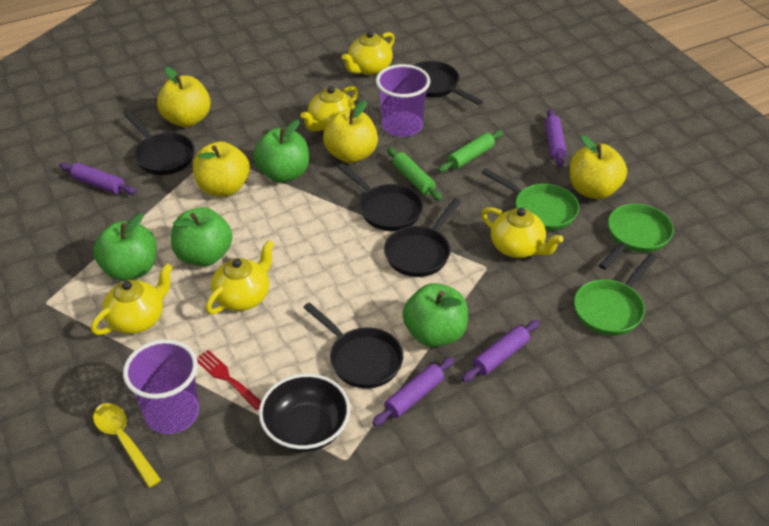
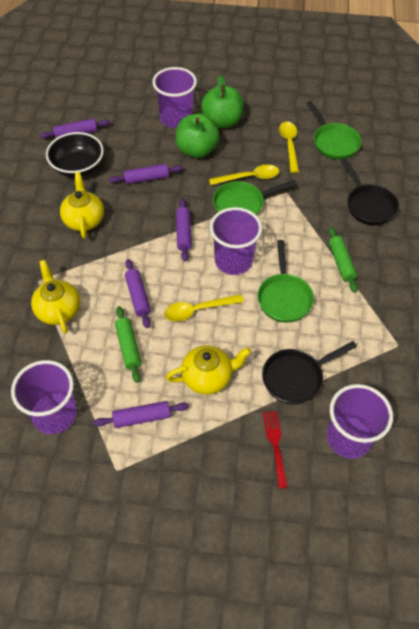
black pan: [125,112,195,175] [303,302,403,389] [337,163,423,231] [384,198,461,277] [413,61,484,105] = 5 -> [262,341,357,405] [341,158,399,226] = 2
green apple: [93,213,157,281] [171,207,233,266] [253,120,309,183] [403,283,468,347] = 4 -> [176,113,220,158] [201,75,244,128] = 2
purple cup: [123,339,199,434] [376,64,430,137] = 2 -> [11,360,77,434] [152,67,197,128] [210,207,262,275] [327,384,393,459] = 4
purple rolling pin: [59,163,136,194] [372,357,454,426] [462,320,540,382] [545,109,566,167] = 4 -> [39,118,110,139] [93,401,189,428] [109,164,183,184] [125,259,151,328] [176,198,192,261] = 5
yellow apple: [157,67,211,127] [193,141,250,197] [323,100,378,163] [570,135,627,199] = 4 -> none = 0
yellow spoon: [93,403,161,488] = 1 -> [164,294,244,321] [209,165,279,185] [279,122,299,173] = 3
yellow teapot: [91,263,173,335] [206,240,274,314] [301,86,358,131] [342,31,395,75] [481,207,563,258] = 5 -> [31,260,80,333] [60,172,104,239] [166,345,251,395] = 3

